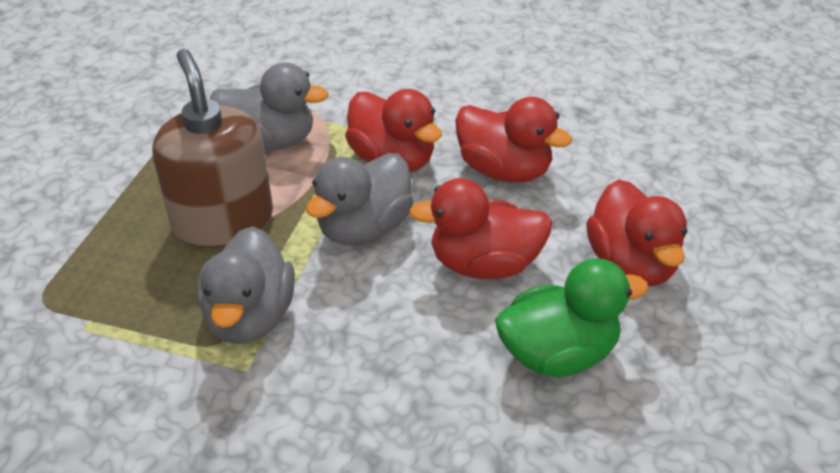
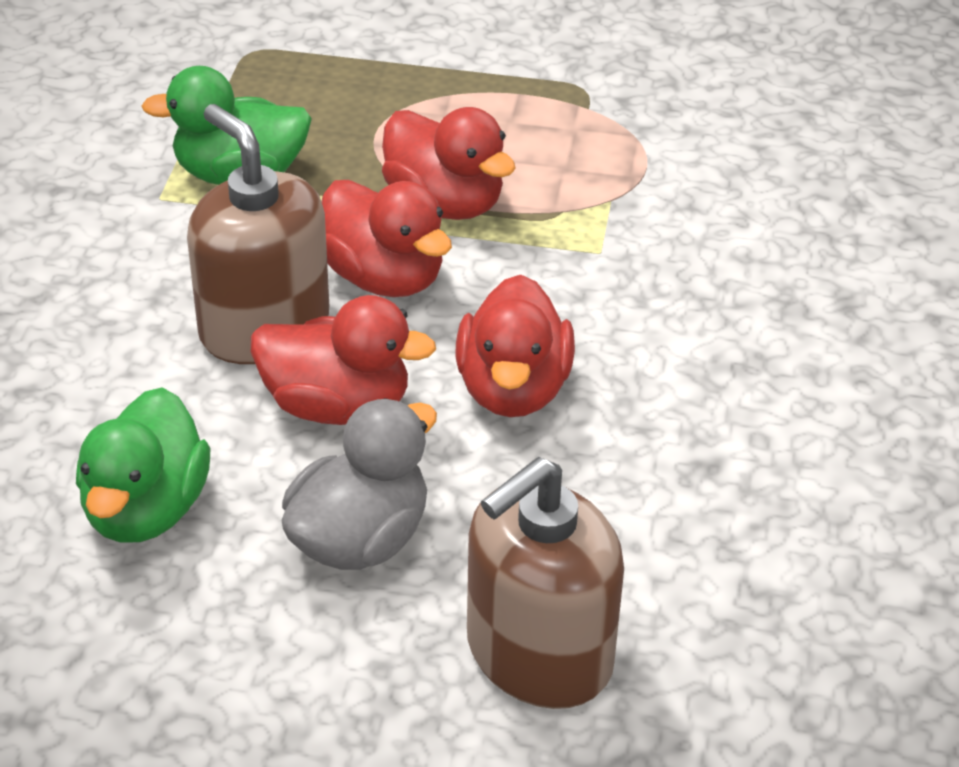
brown soap dispenser: [152,49,273,248] = 1 -> [187,104,329,364] [467,457,624,709] = 2
green duck: [495,258,648,377] = 1 -> [76,387,210,542] [141,66,312,185] = 2
grey duck: [197,226,295,344] [210,63,329,150] [306,153,414,246] = 3 -> [281,398,437,570] = 1

